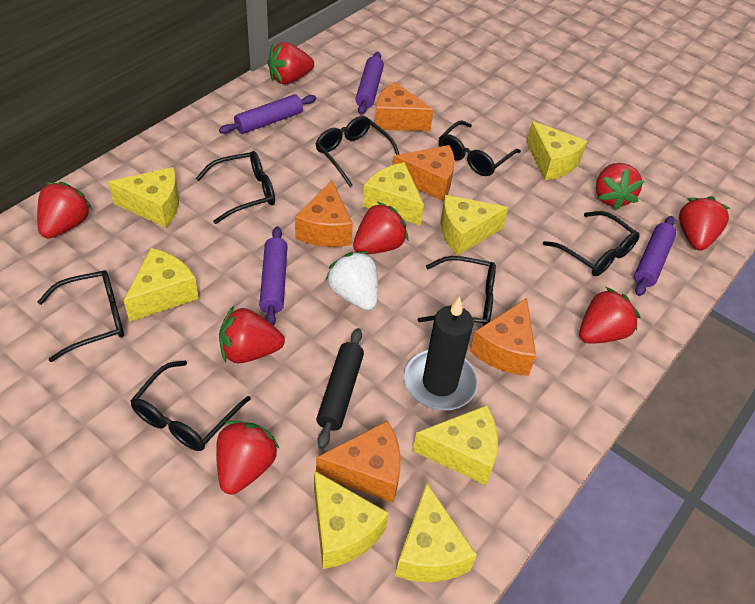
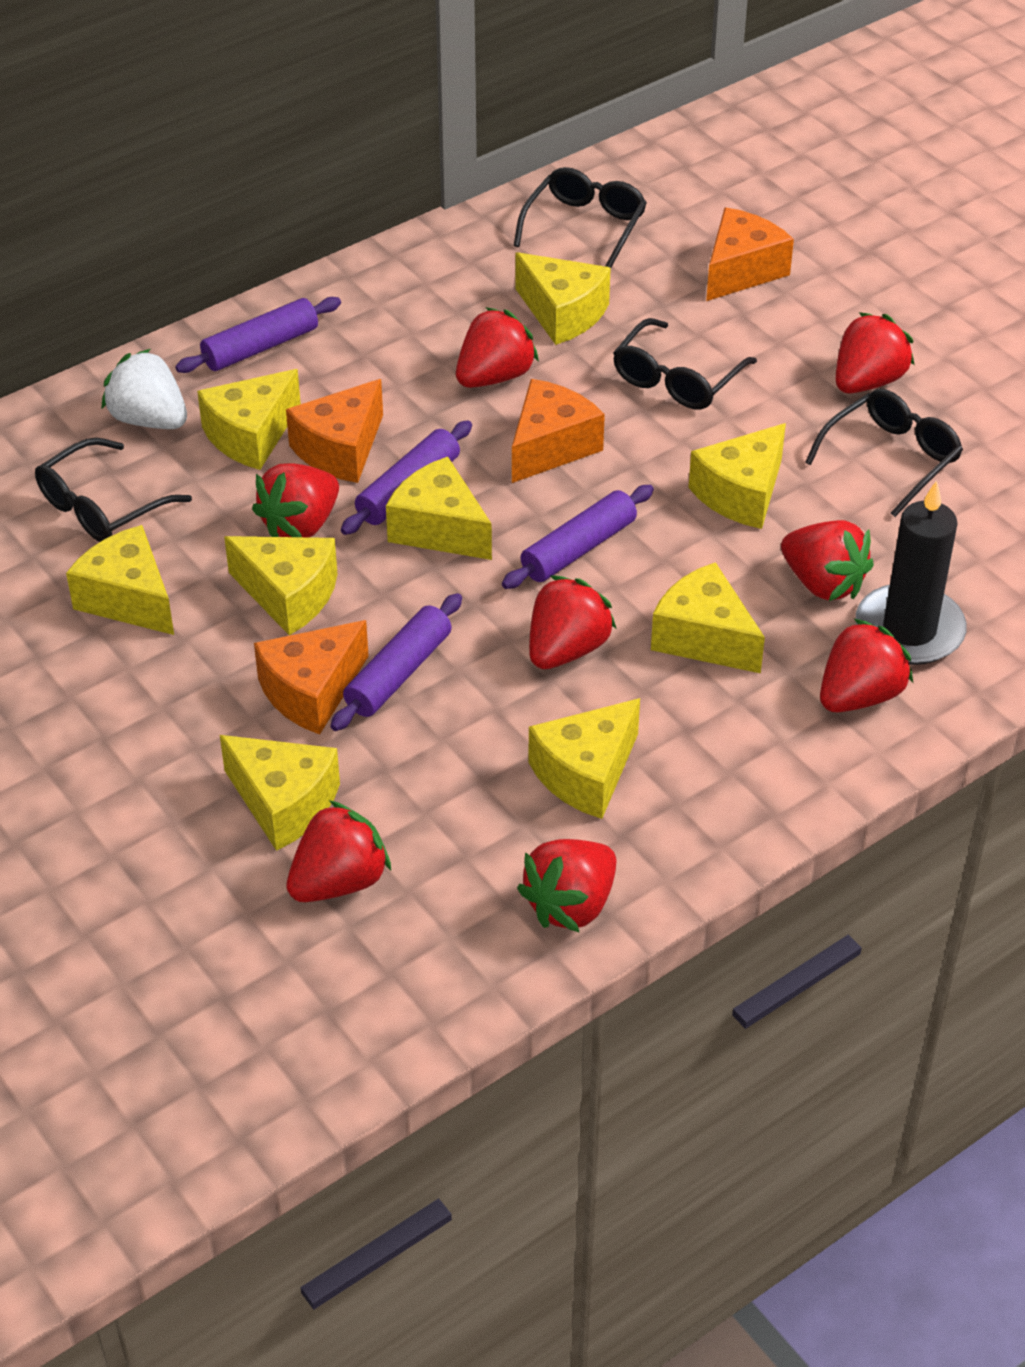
black glasses: [38,270,124,362] [130,360,251,451] [196,151,275,224] [316,116,399,187] [418,256,496,326] [439,120,521,176] [543,211,640,276] = 7 -> [35,438,192,542] [514,167,647,268] [613,318,757,410] [805,389,963,517] = 4
black rolling pin: [316,328,364,449] = 1 -> none = 0
orange cheese: [295,181,353,247] [316,421,401,503] [374,82,433,131] [392,145,455,201] [470,298,536,376] = 5 -> [254,620,369,735] [286,379,383,483] [512,379,605,483] [706,208,794,301] = 4
yellow cheese: [108,167,179,228] [124,248,199,322] [314,470,389,569] [363,162,424,226] [395,483,477,582] [413,405,498,485] [441,195,509,256] [527,121,587,180] = 8 -> [66,525,174,635] [197,369,301,470] [220,735,340,851] [224,536,337,635] [386,457,492,560] [515,252,611,345] [528,698,640,819] [651,562,765,673] [688,423,786,529] = 9

